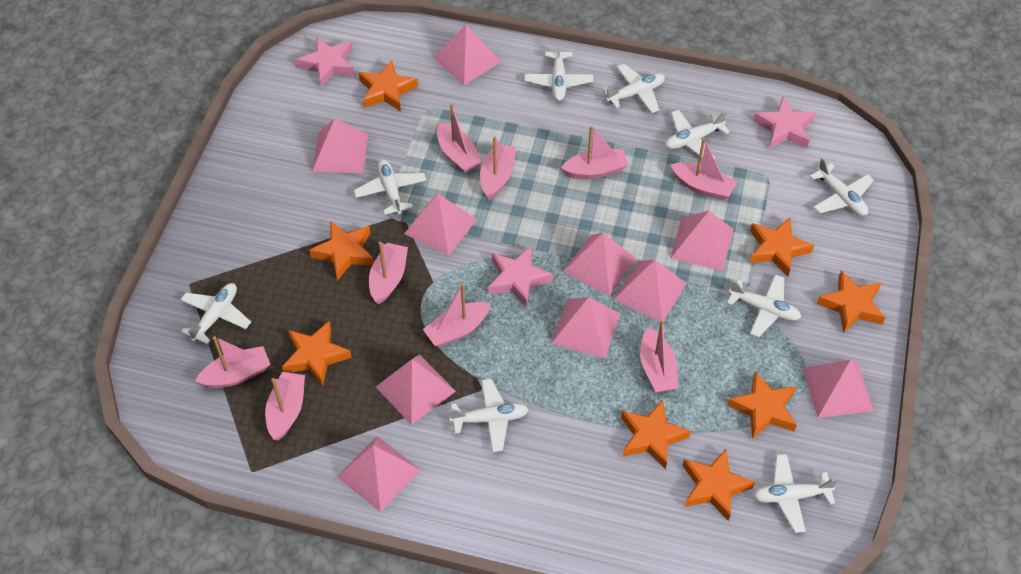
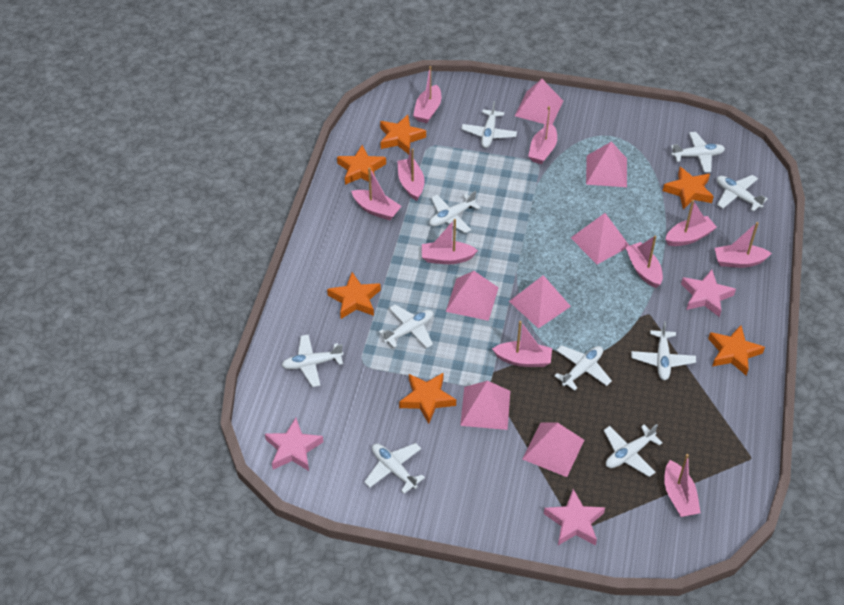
orange star: [282,321,352,386] [309,221,374,281] [359,60,418,112] [621,400,691,470] [683,449,755,521] [727,371,797,439] [750,218,814,277] [817,270,885,333] = 8 -> [327,272,381,319] [337,145,386,185] [380,115,426,154] [399,372,456,424] [663,167,714,210] [708,325,765,375] = 6
pink boat: [195,336,270,388] [265,372,305,440] [369,241,408,304] [423,283,490,347] [437,103,482,173] [480,136,516,199] [561,126,628,179] [640,320,679,393] [671,138,737,200] = 9 -> [351,168,402,220] [397,148,425,201] [413,66,441,123] [422,219,478,264] [492,321,552,367] [528,106,557,164] [625,235,663,288] [664,454,701,517] [665,200,717,246] [715,222,772,268] = 10
pink pyramid: [312,118,368,173] [337,436,421,512] [376,355,456,425] [404,193,477,256] [434,25,501,85] [551,297,620,358] [563,233,637,296] [613,260,687,322] [670,211,733,271] [803,359,874,418] = 10 -> [446,271,499,321] [460,381,510,430] [509,275,571,329] [515,79,563,125] [522,423,584,477] [571,213,630,264] [586,141,627,187] = 7
white plane: [180,283,251,344] [354,159,426,215] [449,379,529,452] [525,40,593,101] [602,64,665,113] [665,110,730,159] [727,274,801,337] [753,454,838,533] [810,158,874,216] = 9 -> [282,334,343,387] [364,443,425,494] [379,304,434,348] [429,191,481,233] [461,101,517,148] [555,345,612,391] [603,424,663,477] [631,321,696,380] [671,132,725,173] [717,175,768,211] = 10

